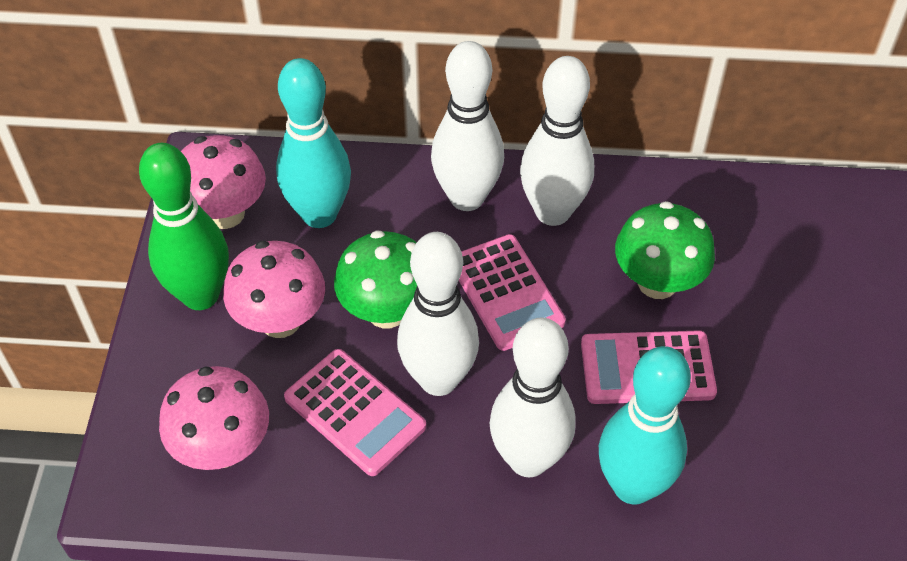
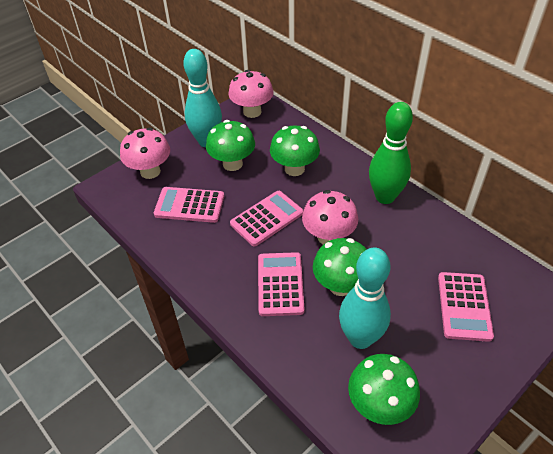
green mushroom: [334,230,417,328] [615,201,715,299] = 2 -> [206,120,255,171] [270,126,320,176] [313,238,367,296] [348,354,420,425] = 4
pink calculator: [284,349,426,476] [459,234,566,351] [581,330,717,404] = 3 -> [154,187,224,223] [230,191,303,246] [258,252,304,316] [438,272,494,342] = 4
white bowling pin: [397,232,479,396] [431,41,504,211] [490,317,576,477] [520,56,594,226] = 4 -> none = 0

